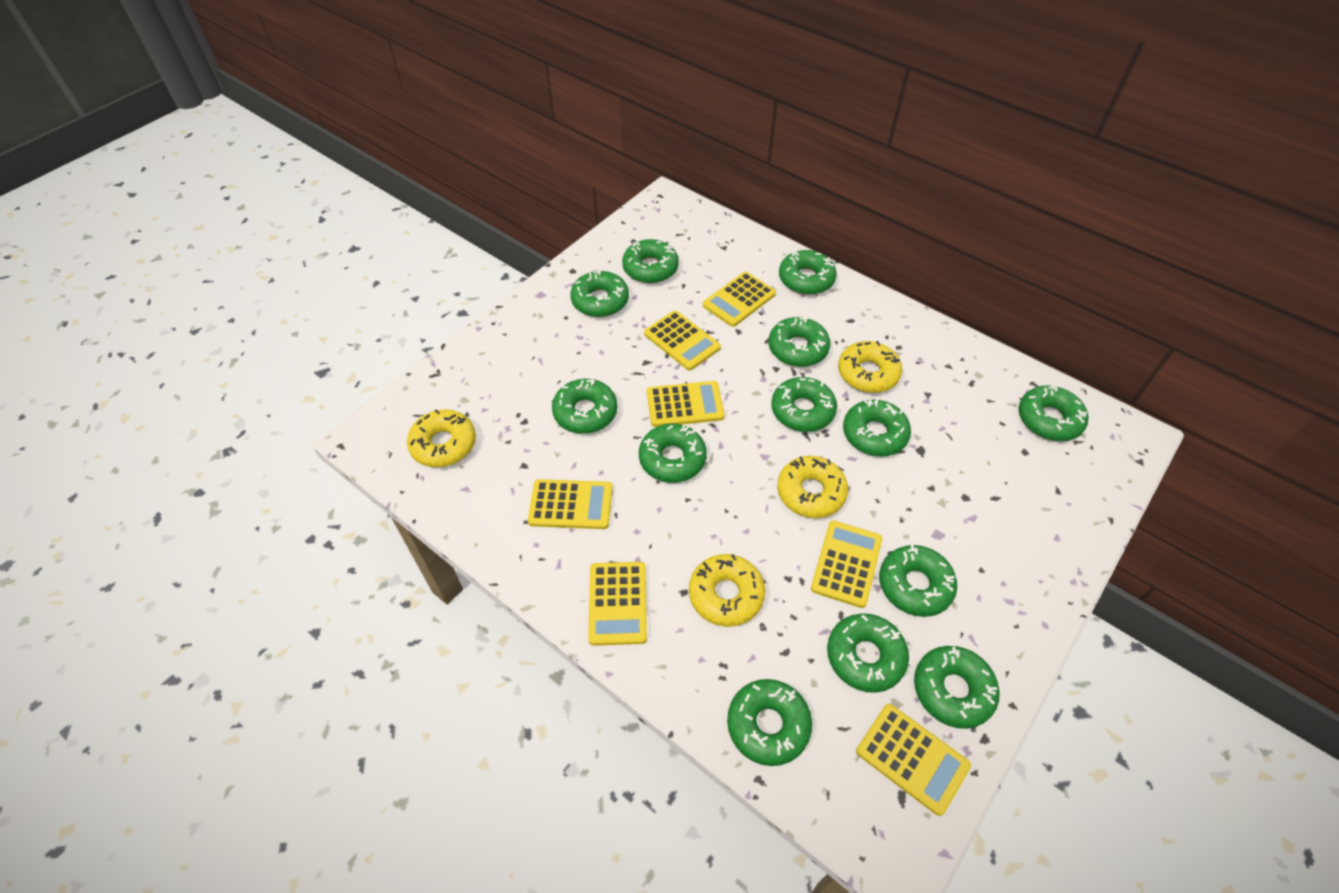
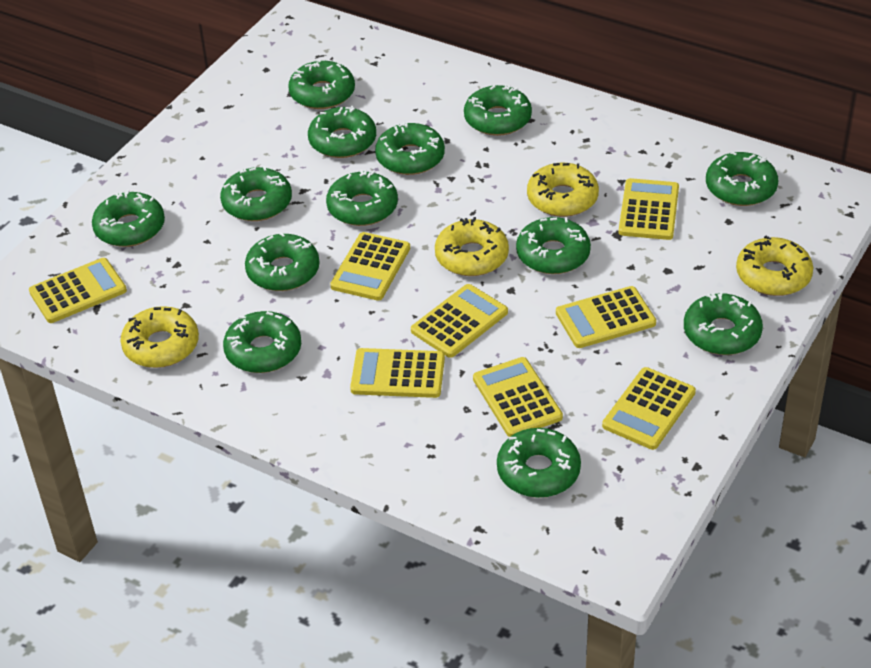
yellow calculator: [528,479,613,529] [588,562,647,646] [644,311,721,370] [647,381,725,427] [703,272,776,327] [811,521,882,608] [856,704,971,816] = 7 -> [29,258,127,323] [330,232,410,301] [350,348,445,398] [411,284,508,358] [473,357,563,437] [556,286,656,348] [602,367,696,450] [619,178,679,240] = 8

